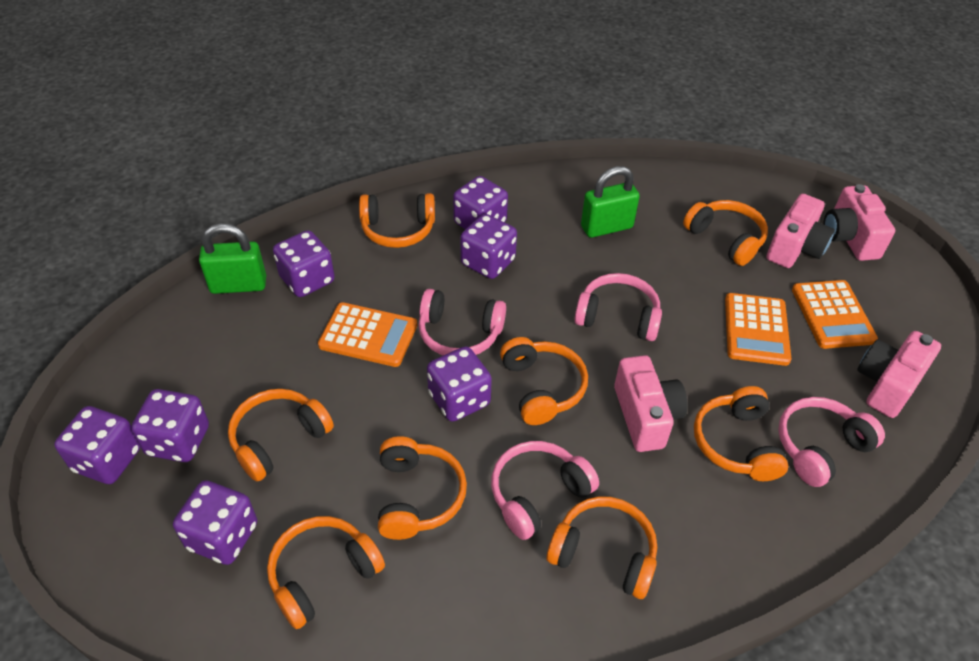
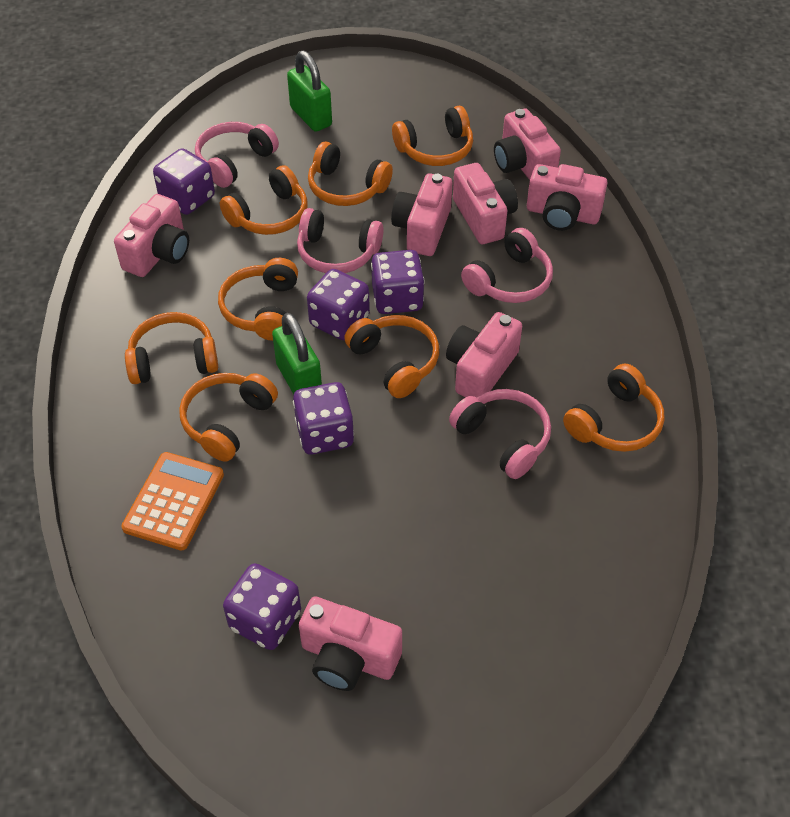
orange calculator: [318,302,417,367] [725,293,792,366] [792,280,878,349] = 3 -> [121,452,224,550] = 1
pink camera: [614,355,688,452] [766,194,835,268] [823,184,895,261] [857,331,941,418] = 4 -> [114,194,189,277] [299,596,402,691] [391,173,452,256] [446,312,522,398] [453,163,518,244] [494,109,561,180] [527,164,607,231] = 7
purple dice: [54,406,140,484] [131,389,209,462] [173,480,257,565] [273,230,335,297] [427,346,492,422] [453,176,508,229] [460,214,517,279] = 7 -> [153,148,215,215] [223,563,301,650] [293,382,354,455] [307,269,370,340] [371,250,425,314] = 5

